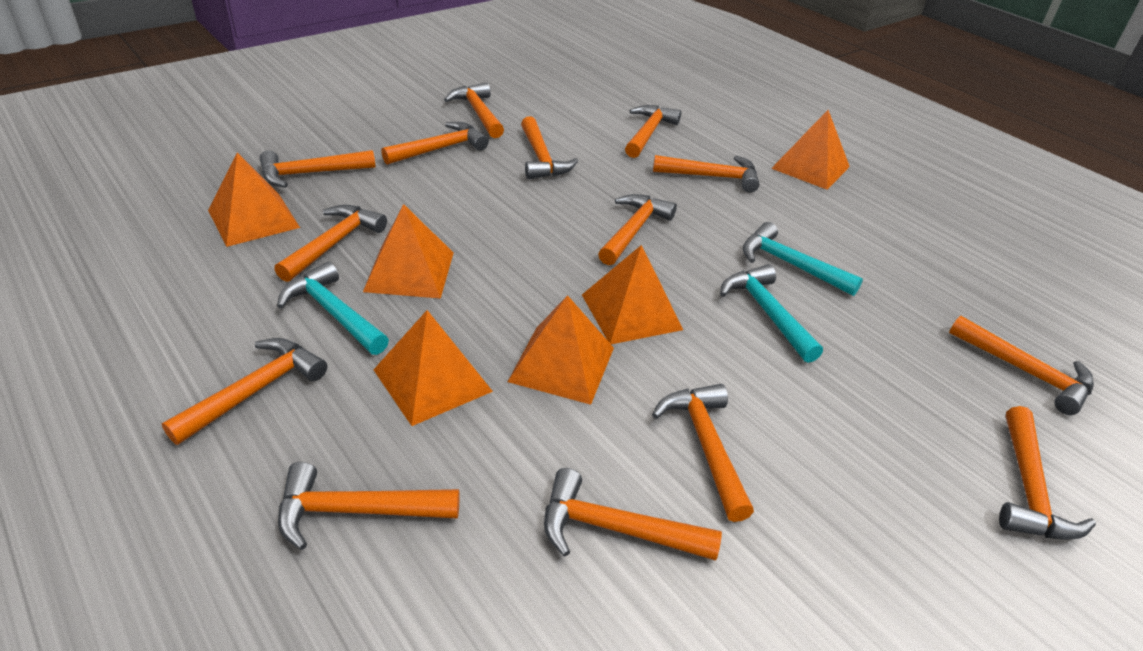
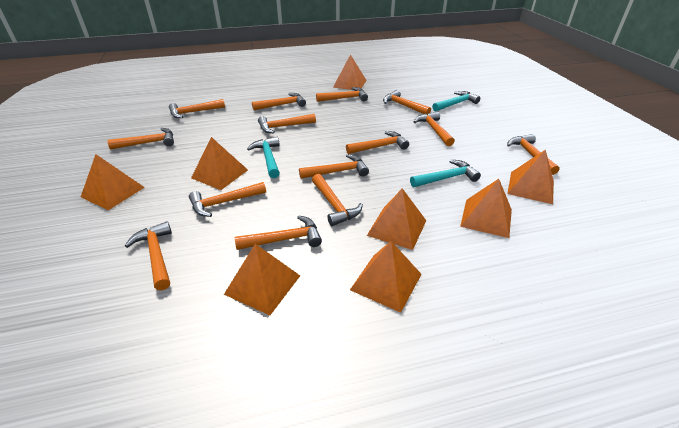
orange pyramid: [208,152,300,247] [363,204,454,299] [373,310,493,426] [508,295,614,405] [582,245,683,344] [771,110,850,190] = 6 -> [81,154,145,210] [191,137,248,190] [224,244,300,315] [333,54,367,90] [350,241,422,313] [367,188,426,250] [460,179,512,238] [507,149,554,204] = 8

